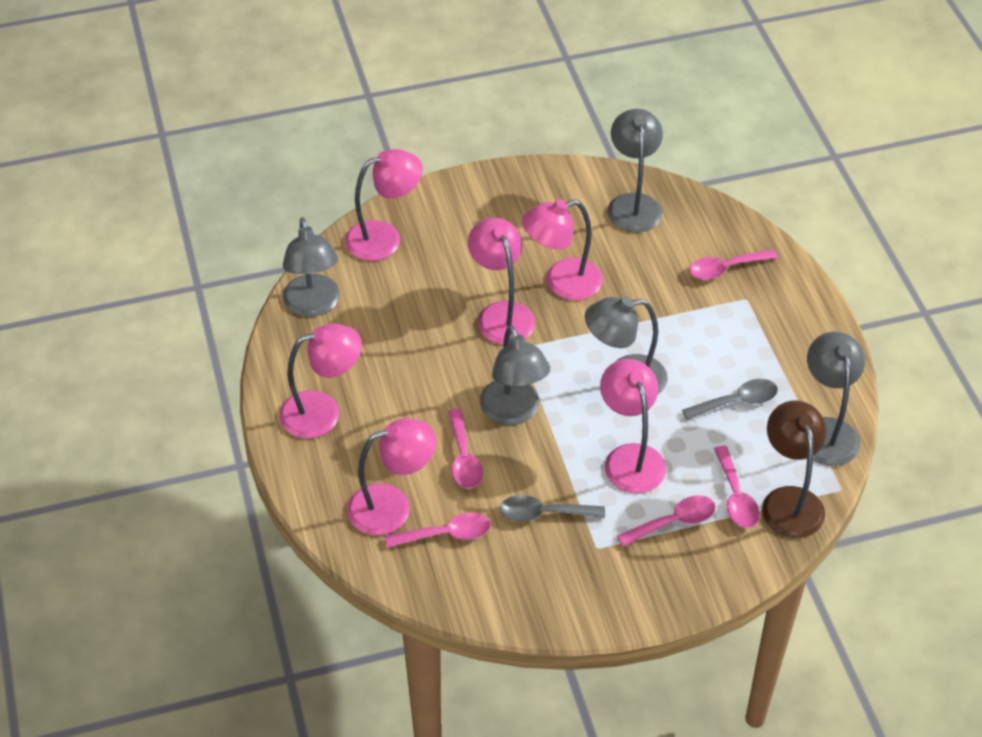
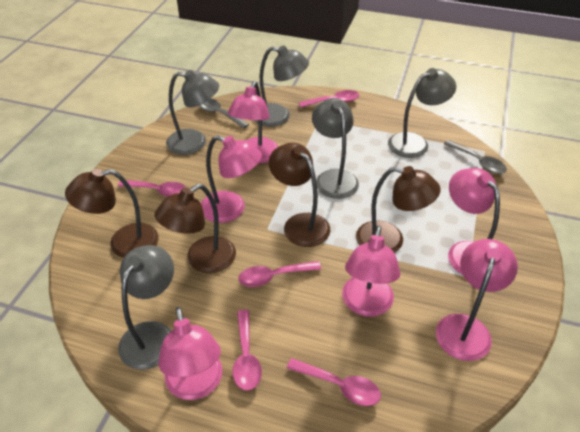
brown lamp: [762,401,827,538] = 1 -> [65,169,159,258] [155,184,236,273] [269,143,330,247] [356,166,441,253] = 4

